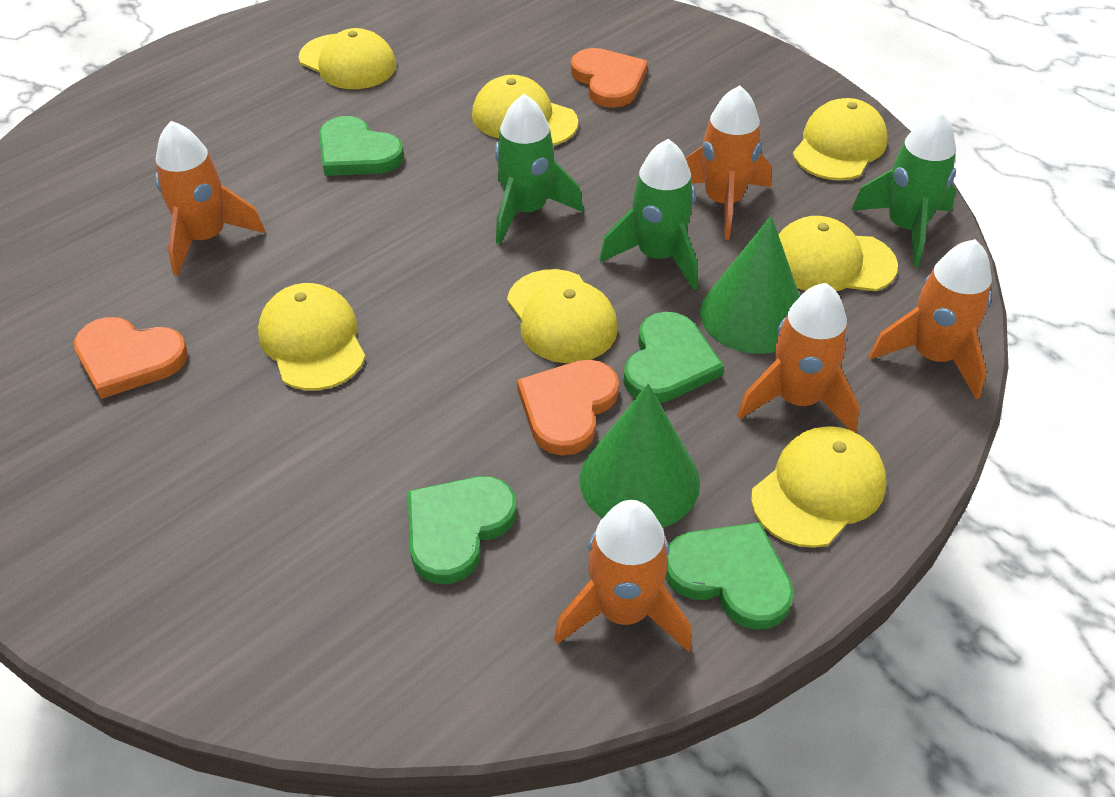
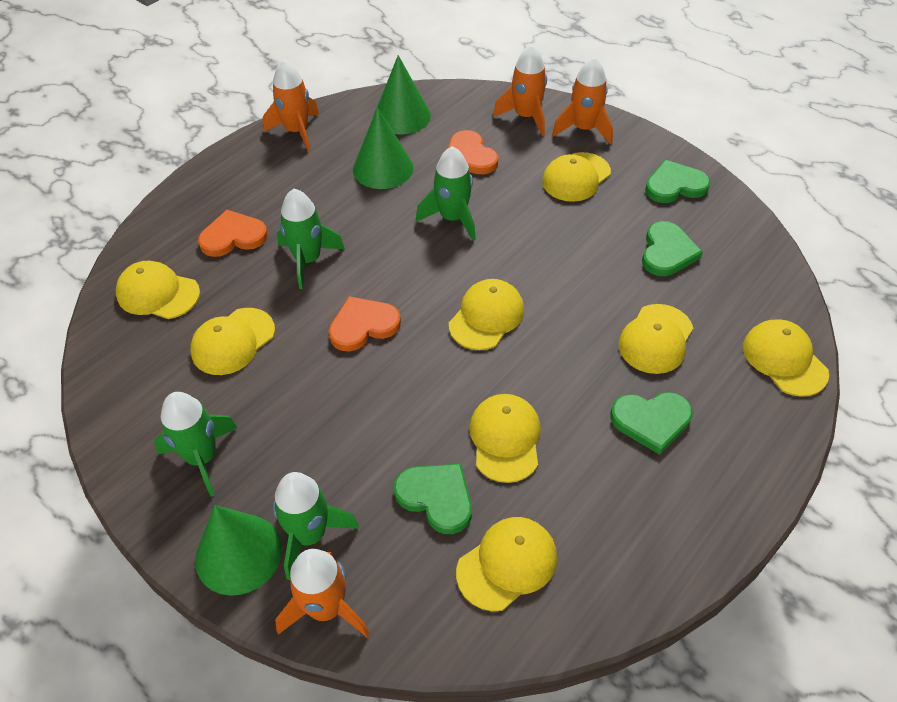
green cone: [580,384,700,528] [700,216,800,354] = 2 -> [195,505,282,596] [353,107,413,189] [374,55,431,135] = 3
green rocket: [495,94,583,244] [600,139,698,290] [851,110,956,267] = 3 -> [154,392,238,497] [273,472,359,580] [277,189,345,289] [416,146,476,241] = 4
orange rocket: [155,121,265,276] [554,500,692,652] [685,85,772,240] [737,283,859,432] [869,239,992,399] = 5 -> [263,59,319,151] [275,549,370,638] [493,44,547,136] [552,57,613,145] = 4
yellow cap: [258,283,366,390] [299,28,396,89] [472,75,578,146] [507,269,618,363] [751,426,887,548] [778,216,898,291] [793,98,887,180] = 7 -> [116,261,200,319] [190,308,275,375] [449,279,524,350] [456,517,557,611] [469,394,541,483] [542,152,611,202] [619,304,693,374] [743,319,829,397] = 8

